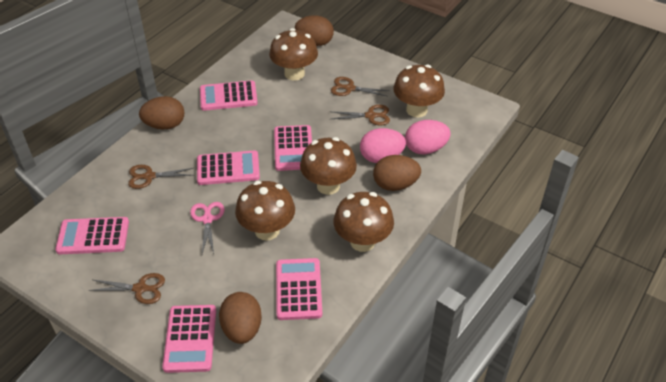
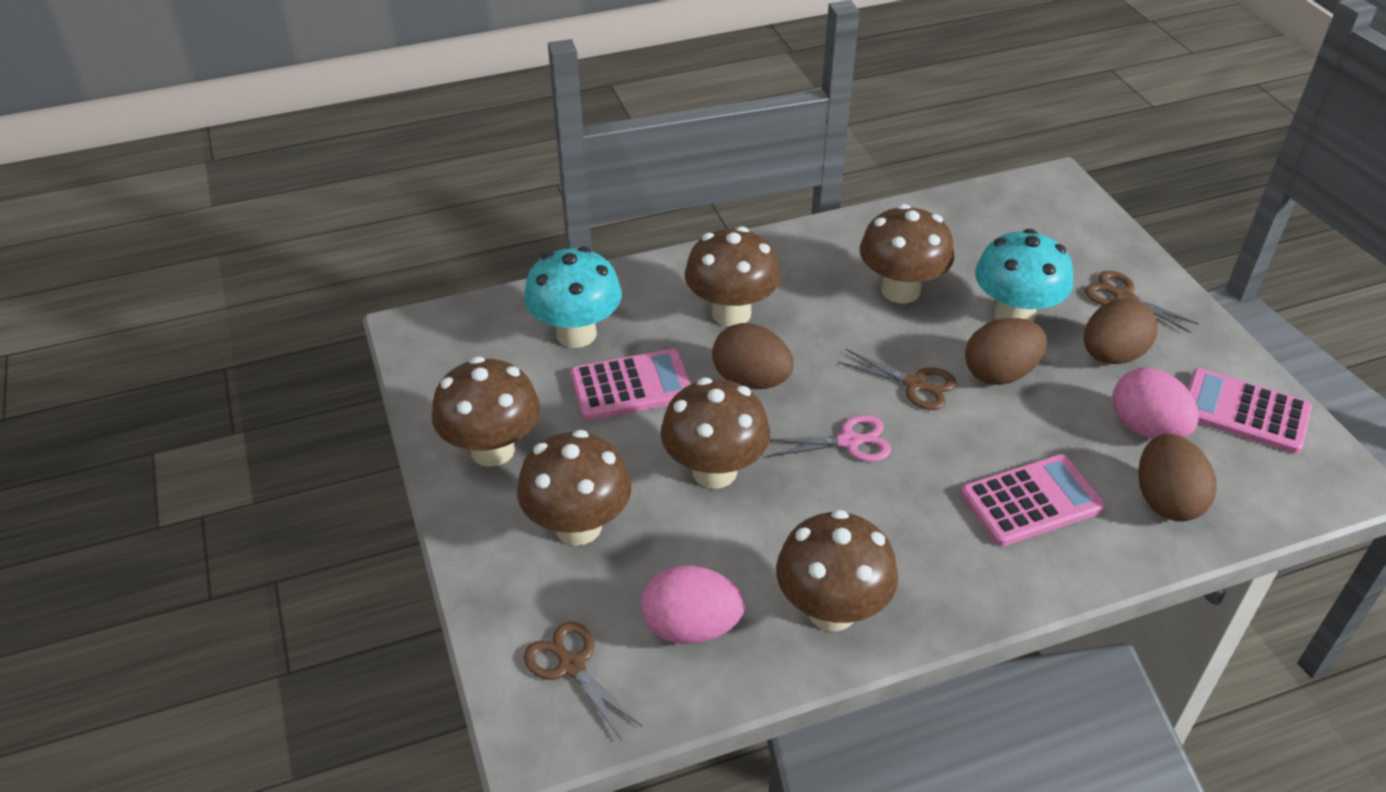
brown mushroom: [235,181,295,241] [269,28,318,81] [300,137,357,195] [333,192,394,252] [394,65,445,118] = 5 -> [432,357,540,467] [517,430,632,545] [661,378,770,489] [685,226,781,326] [776,510,898,631] [860,204,954,303] = 6
brown scissors: [88,273,165,304] [128,165,194,189] [330,105,390,126] [331,77,390,96] = 4 -> [524,621,642,740] [837,349,957,410] [1085,271,1199,333] = 3
pink calculator: [55,217,129,254] [162,305,216,373] [197,151,260,185] [200,80,258,111] [274,125,312,171] [276,258,322,320] = 6 -> [571,349,691,421] [961,454,1105,546] [1188,368,1312,454] = 3
turquoise mushroom: none = 0 -> [524,247,622,348] [975,229,1073,322] = 2

